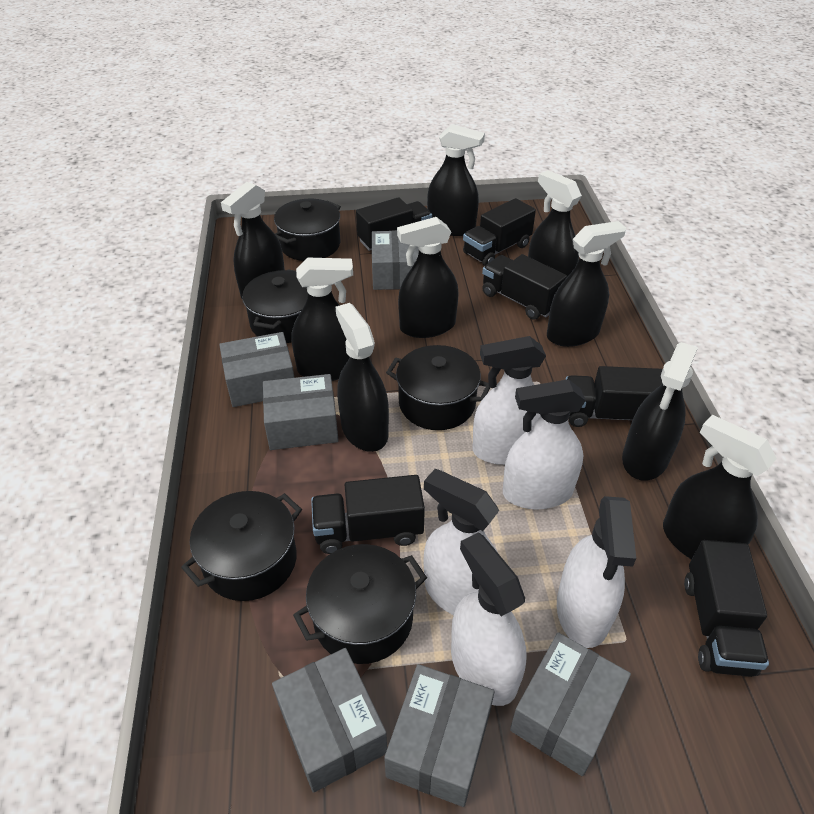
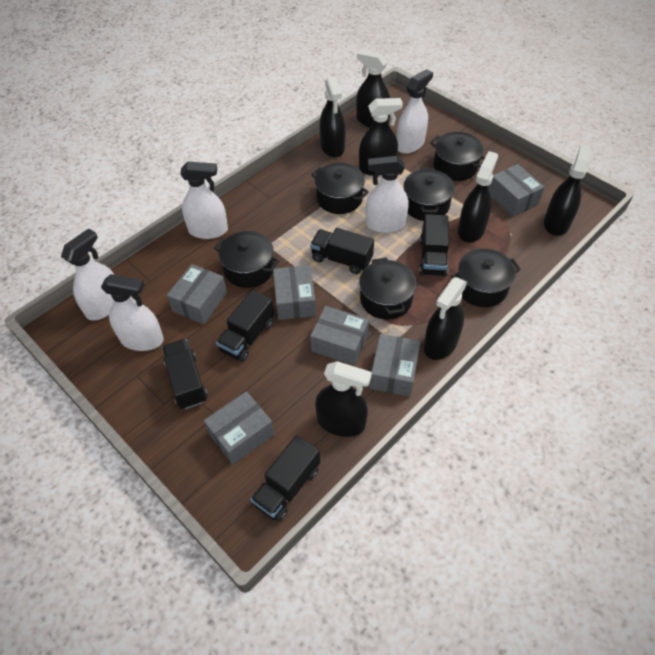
black pot: [181,491,302,601] [242,270,308,343] [274,199,341,261] [293,544,427,664] [386,345,490,430] = 5 -> [214,231,279,288] [311,163,369,214] [359,257,417,320] [403,168,455,221] [430,132,485,181] [451,248,521,307] = 6
black spray bottle: [221,182,285,300] [291,258,353,381] [336,303,389,452] [397,217,459,338] [427,124,485,236] [528,170,582,277] [547,221,626,347] [622,342,698,481] [663,415,777,559] = 9 -> [315,361,372,437] [320,76,346,157] [356,50,390,128] [359,98,403,176] [424,277,467,360] [458,151,498,242] [544,144,591,236] = 7
black truck: [311,475,425,554] [356,197,432,251] [463,198,536,266] [482,254,567,320] [565,366,663,427] [684,540,769,677] = 6 -> [162,339,207,409] [216,290,274,362] [250,435,320,522] [310,228,374,274] [419,214,449,277] = 5

